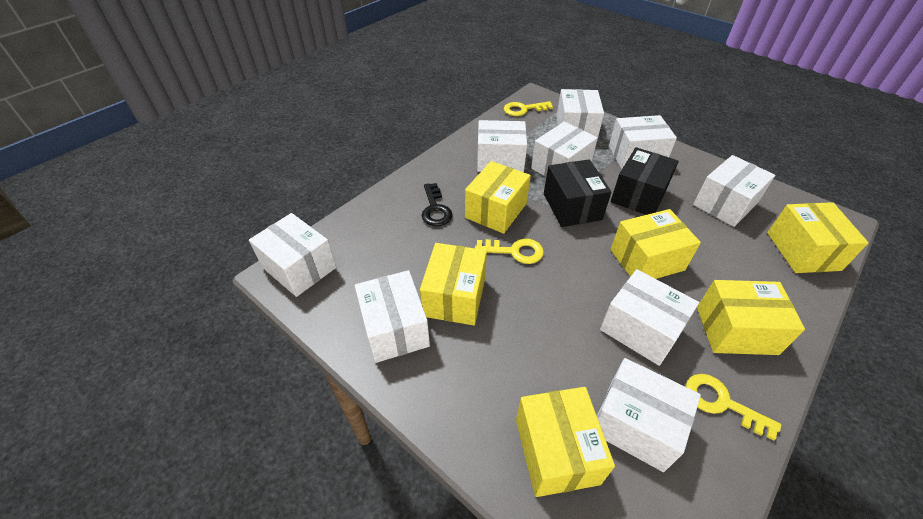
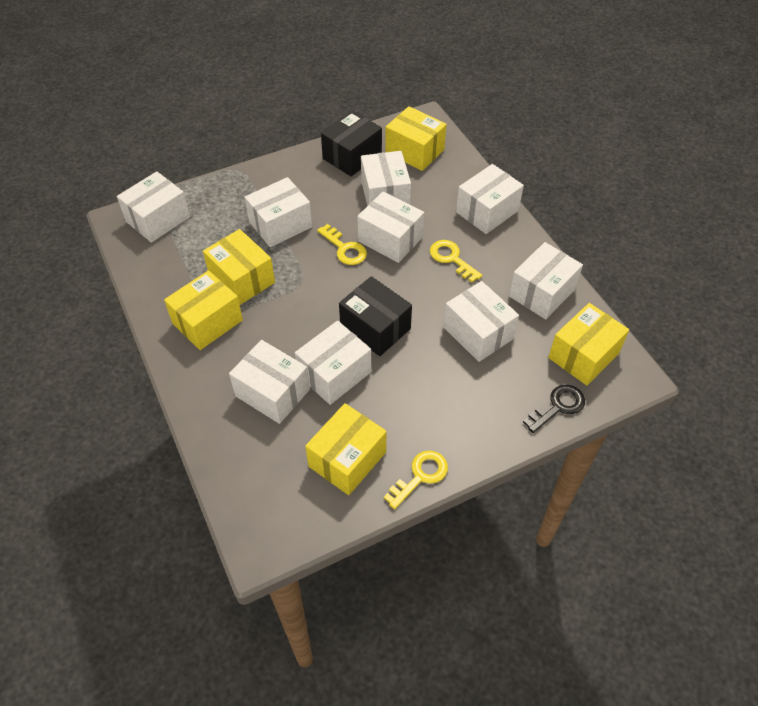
yellow box: [420,243,487,325] [465,161,531,234] [516,387,615,497] [611,209,701,279] [697,280,805,355] [767,202,869,273] = 6 -> [164,270,243,350] [203,229,275,305] [305,403,386,495] [385,106,447,171] [548,303,629,385] = 5

